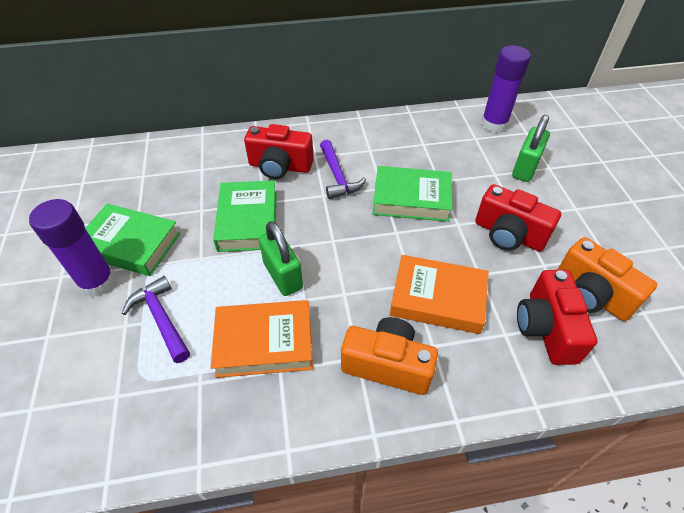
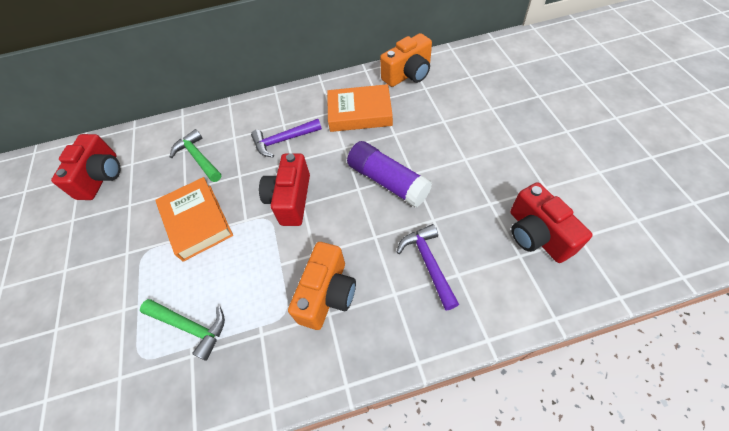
green book: [85,204,181,276] [213,180,277,252] [373,166,453,222] = 3 -> none = 0
green hammer: none = 0 -> [140,299,225,361] [170,129,222,182] = 2
green padlock: [259,221,303,296] [512,115,550,182] = 2 -> none = 0
purple glue stick: [29,199,116,297] [481,45,531,133] = 2 -> [347,141,432,207] = 1

